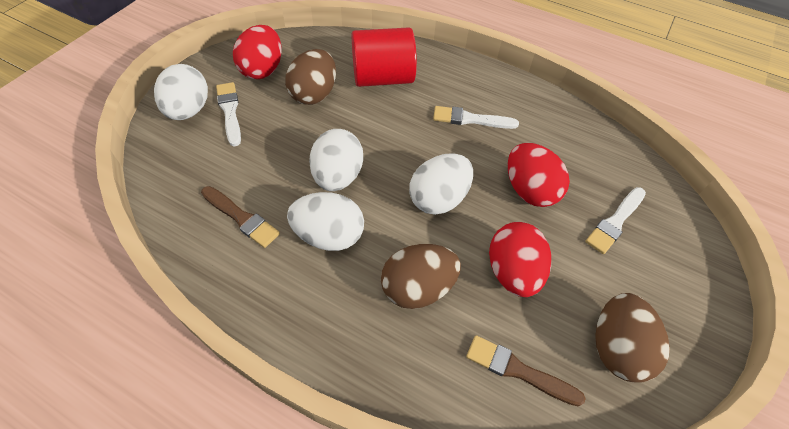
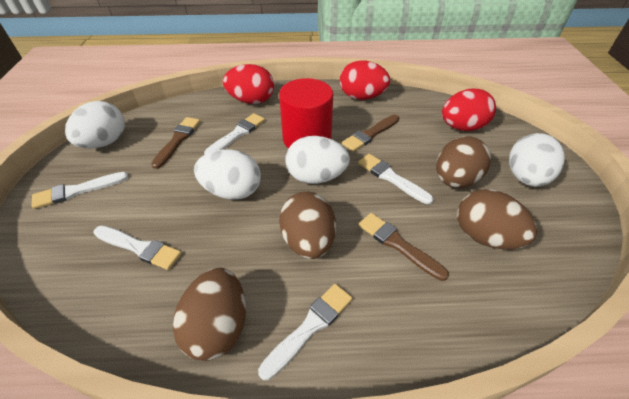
brown brush: [201,186,280,248] [466,335,586,407] = 2 -> [151,117,200,169] [342,115,399,152] [359,213,449,281] = 3
brown egg: [285,49,336,105] [381,244,461,309] [595,293,670,382] = 3 -> [173,268,246,361] [279,192,336,259] [436,136,491,188] [457,189,537,249] = 4
white brush: [216,82,241,146] [433,106,519,129] [585,187,646,254] = 3 -> [31,172,129,209] [93,226,182,270] [204,113,265,154] [258,284,353,380] [358,154,434,204] = 5

